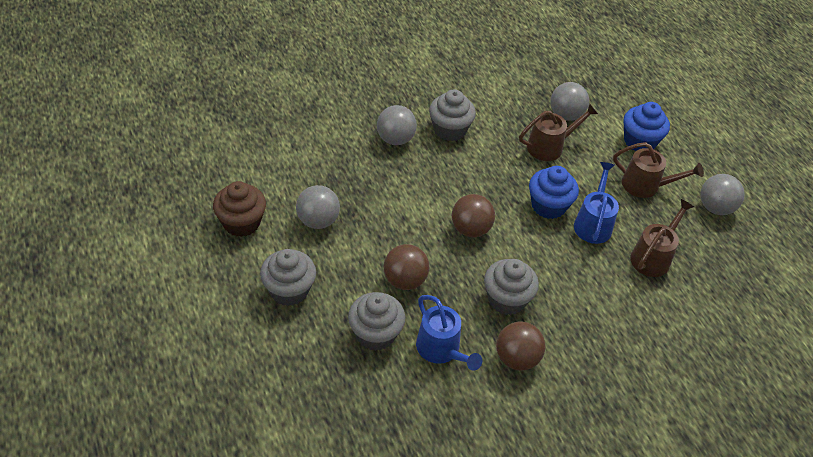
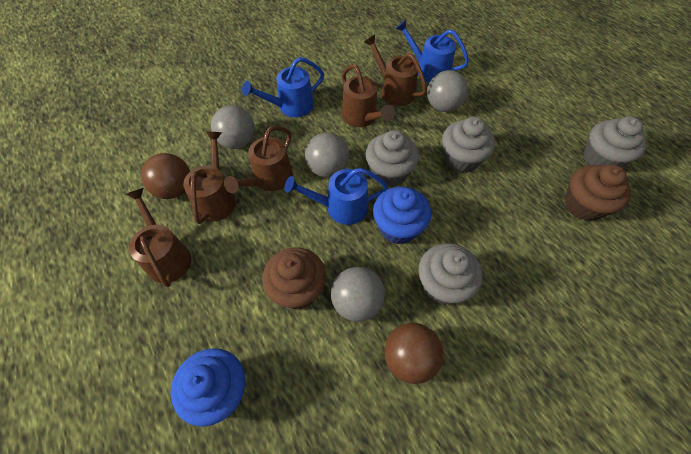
blue watering can: [416,295,482,371] [574,162,619,244] = 2 -> [242,57,324,117] [284,168,388,225] [395,19,469,82] = 3
brown ball: [383,244,429,290] [452,194,495,238] [496,321,545,370] = 3 -> [141,153,190,199] [384,323,443,384] = 2
brown cupcake: [213,181,266,237] = 1 -> [262,247,326,309] [565,164,631,221] = 2
brown watering can: [519,104,598,161] [613,142,704,198] [630,199,694,277] = 3 -> [125,188,192,287] [183,131,236,224] [224,126,293,193] [342,64,395,127] [364,35,427,106] = 5

